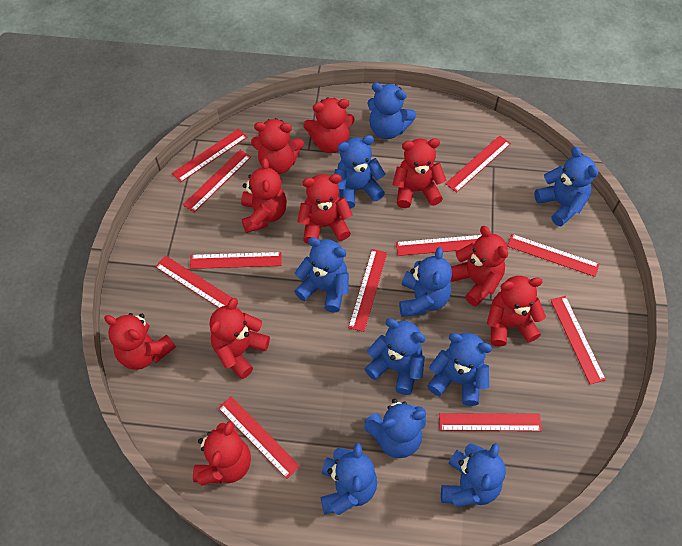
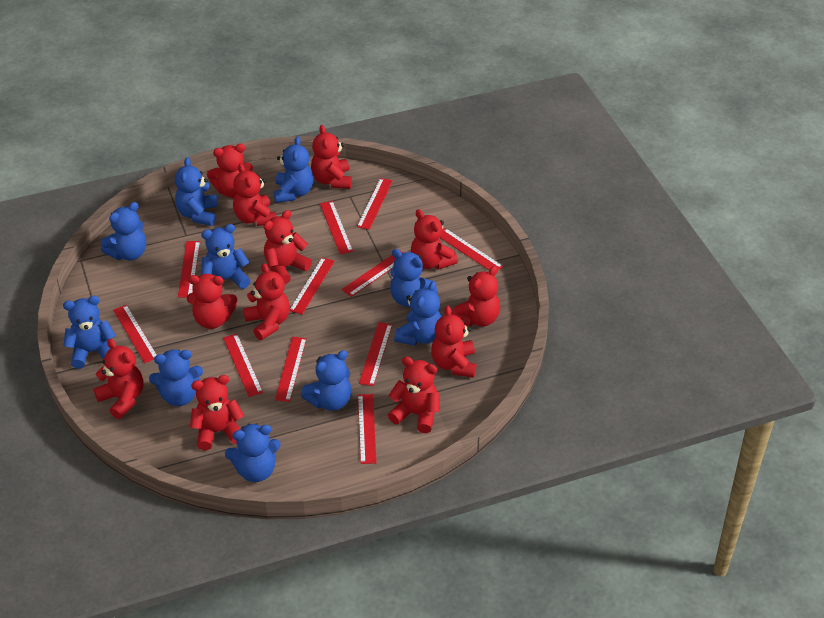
red teddy bear: [104,313,176,370] [193,421,251,486] [210,298,270,379] [241,158,287,233] [251,118,304,174] [297,174,353,244] [303,98,355,153] [392,138,446,208] [451,226,508,306] [487,276,546,347] = 10 -> [94,339,143,419] [187,274,237,329] [190,375,244,450] [207,144,253,198] [233,163,276,226] [243,263,290,340] [264,210,312,284] [311,125,352,189] [388,356,440,433] [411,209,458,270] [431,306,476,378] [451,266,500,327] = 12

